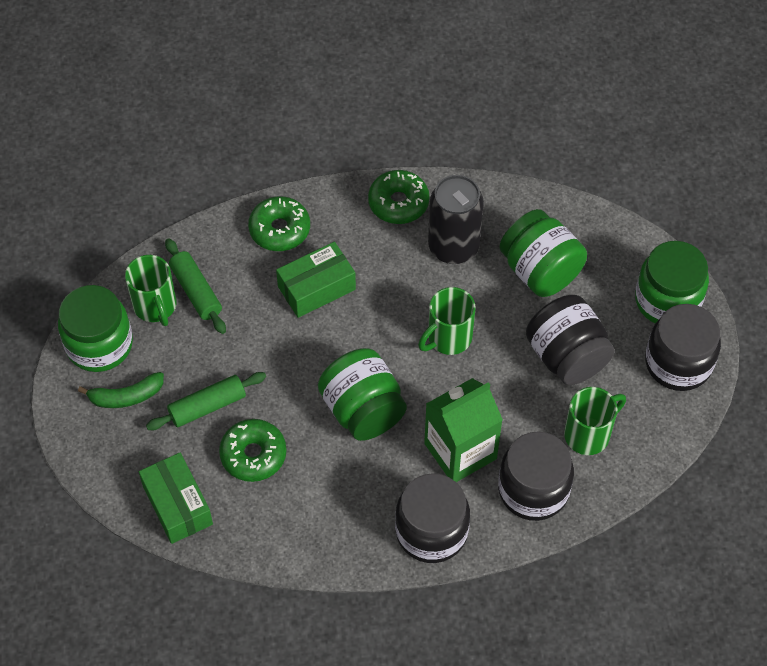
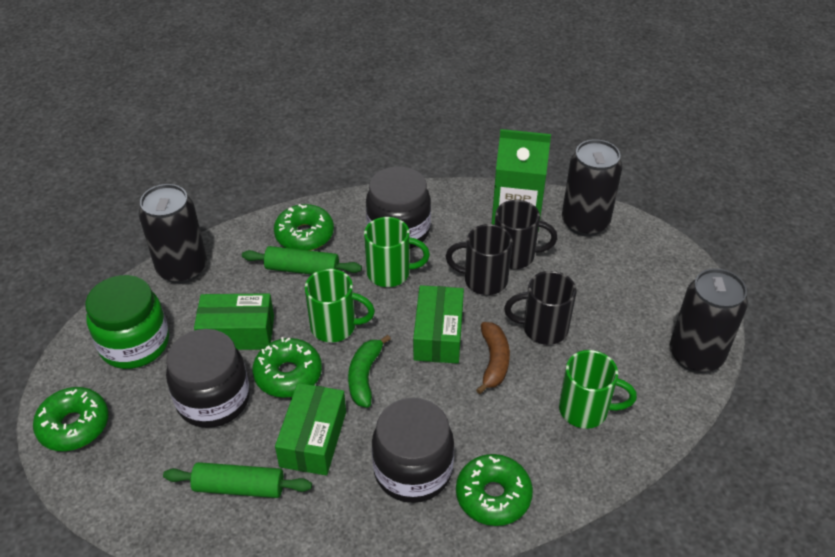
black can: [428,175,484,264] = 1 -> [139,184,207,284] [562,139,622,236] [670,268,748,373] = 3
black jar: [395,473,470,563] [498,432,574,521] [526,295,615,385] [645,304,721,391] = 4 -> [166,329,250,428] [366,166,431,249] [372,398,454,503] = 3
black mug: none = 0 -> [446,224,513,295] [495,200,557,269] [504,271,576,345] = 3
brown banana: none = 0 -> [476,322,510,394] = 1
green box: [139,452,213,544] [276,242,356,318] = 2 -> [194,293,274,350] [275,383,346,475] [413,285,464,364] = 3
green donut: [219,419,287,482] [248,196,310,251] [368,170,430,224] = 3 -> [33,387,109,451] [252,337,322,398] [274,204,334,251] [456,454,533,526] = 4
green jar: [58,285,133,372] [318,348,407,441] [499,209,587,297] [635,241,709,323] = 4 -> [85,275,169,369] = 1

